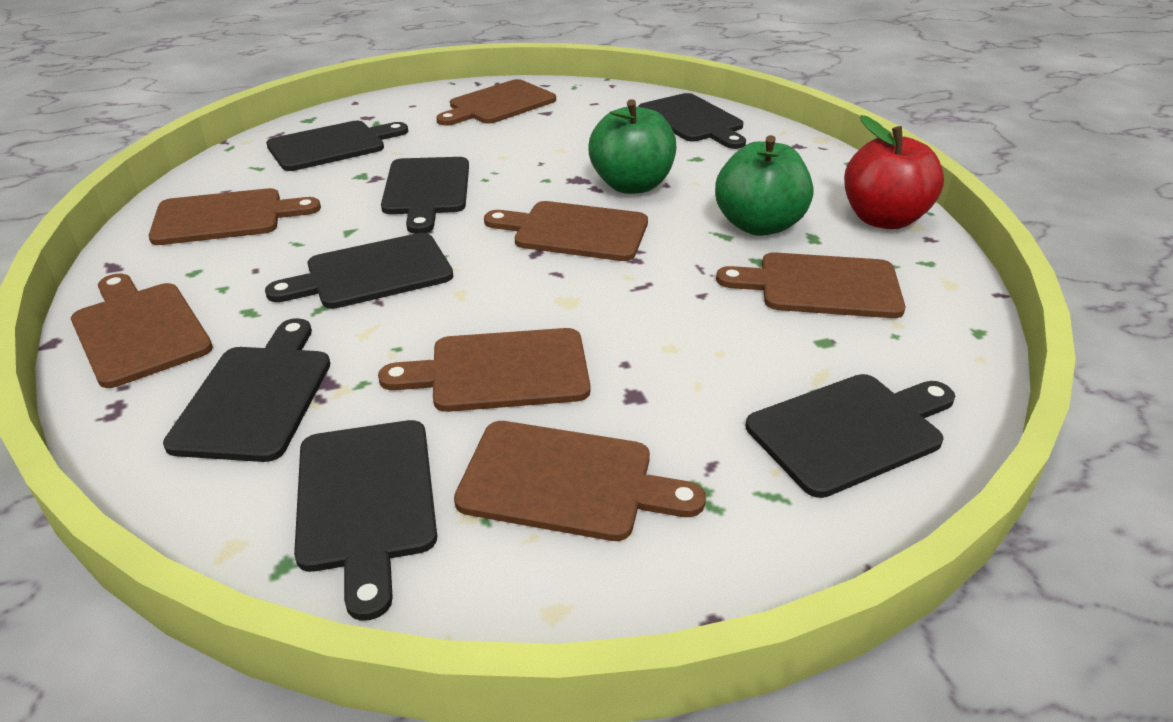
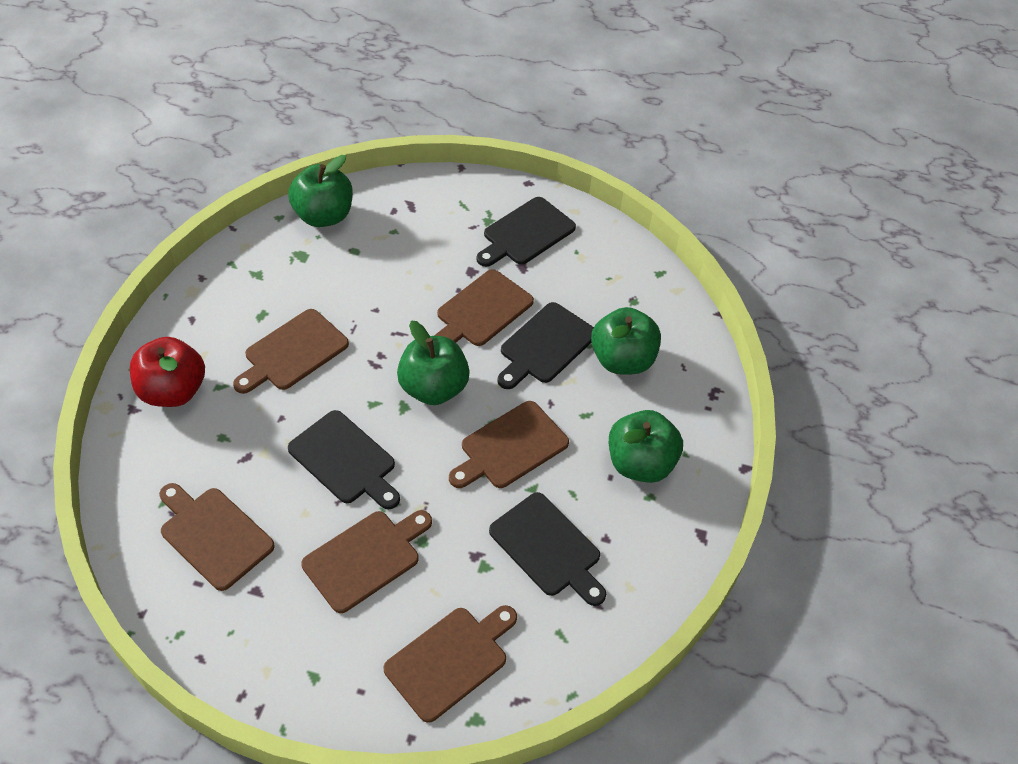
black cutting board: [163,318,330,462] [265,233,453,309] [266,121,408,171] [294,420,437,621] [381,157,469,234] [638,93,746,149] [746,374,955,498] = 7 -> [288,410,400,509] [476,197,576,267] [489,492,606,606] [497,302,594,389] = 4
brown cutting board: [71,273,213,388] [149,188,321,245] [378,328,590,412] [436,79,556,126] [454,421,706,541] [484,201,648,261] [716,252,905,318] = 7 -> [159,483,275,591] [233,309,349,394] [301,510,432,613] [383,605,517,723] [434,269,534,346] [449,401,569,488] = 6
green apple: [588,99,676,194] [715,135,813,236] = 2 -> [288,155,353,227] [397,320,470,405] [591,307,661,374] [609,410,683,483] = 4

